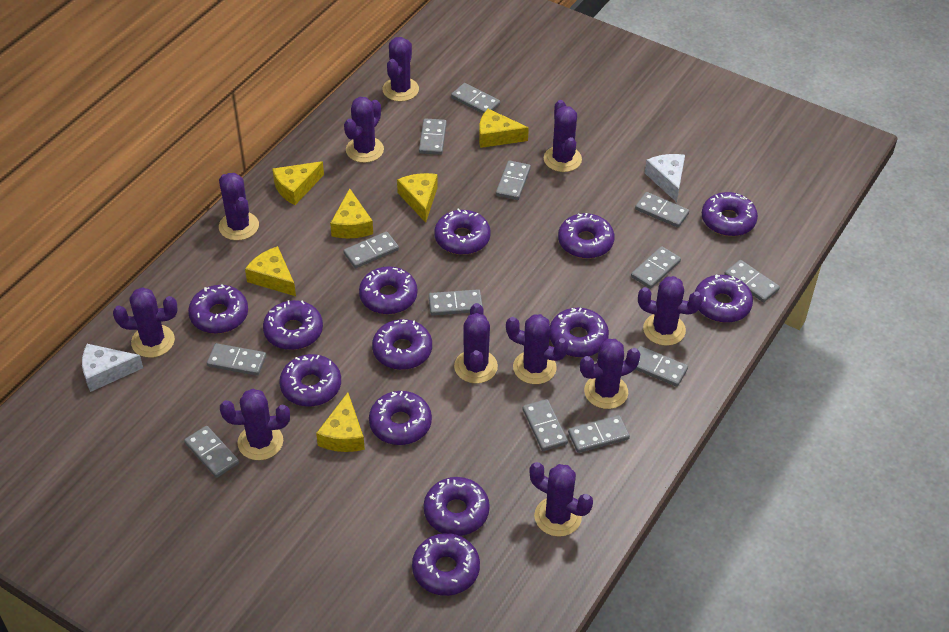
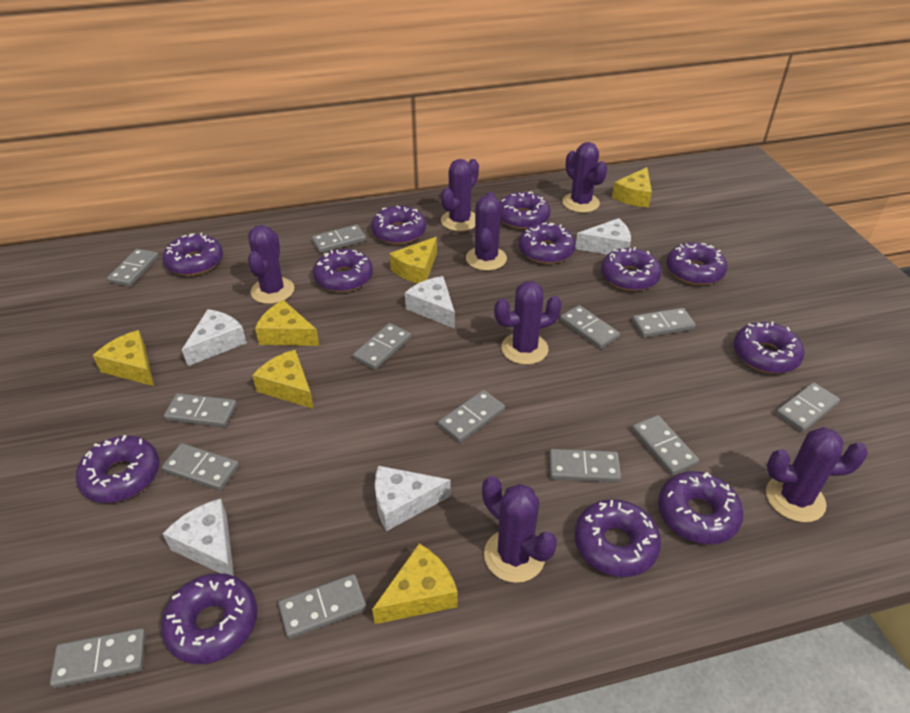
purple cactus: [113,287,177,358] [219,173,259,241] [220,389,290,460] [344,97,384,163] [382,37,419,102] [454,303,498,383] [506,314,568,384] [530,462,593,537] [544,100,582,172] [580,339,640,409] [638,276,703,346] = 11 -> [248,225,294,304] [441,159,479,231] [466,192,507,271] [482,476,557,583] [494,281,562,365] [562,142,607,213] [766,427,868,522] = 7
purple donut: [188,284,248,334] [263,300,323,350] [279,354,341,407] [359,266,418,314] [369,391,432,445] [372,319,432,370] [412,533,480,596] [424,477,490,536] [434,208,491,255] [550,308,609,357] [558,213,614,259] [695,274,753,323] [702,192,758,236] = 13 -> [76,435,159,503] [161,573,257,664] [163,233,223,276] [313,249,373,292] [371,206,426,244] [499,191,551,229] [518,223,576,264] [575,499,661,577] [601,247,662,291] [658,471,744,544] [667,242,727,285] [734,322,804,374] = 12
white cheese: [82,344,143,392] [645,154,685,202] = 2 -> [163,499,234,576] [182,309,247,366] [375,466,451,531] [405,276,455,329] [575,218,631,255] = 5

